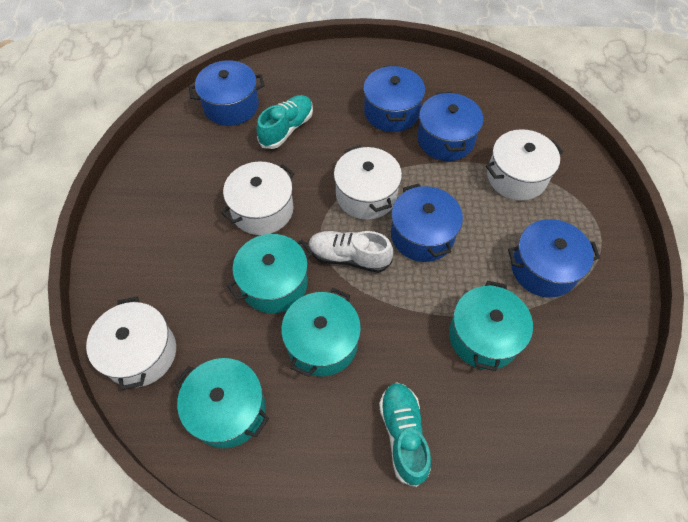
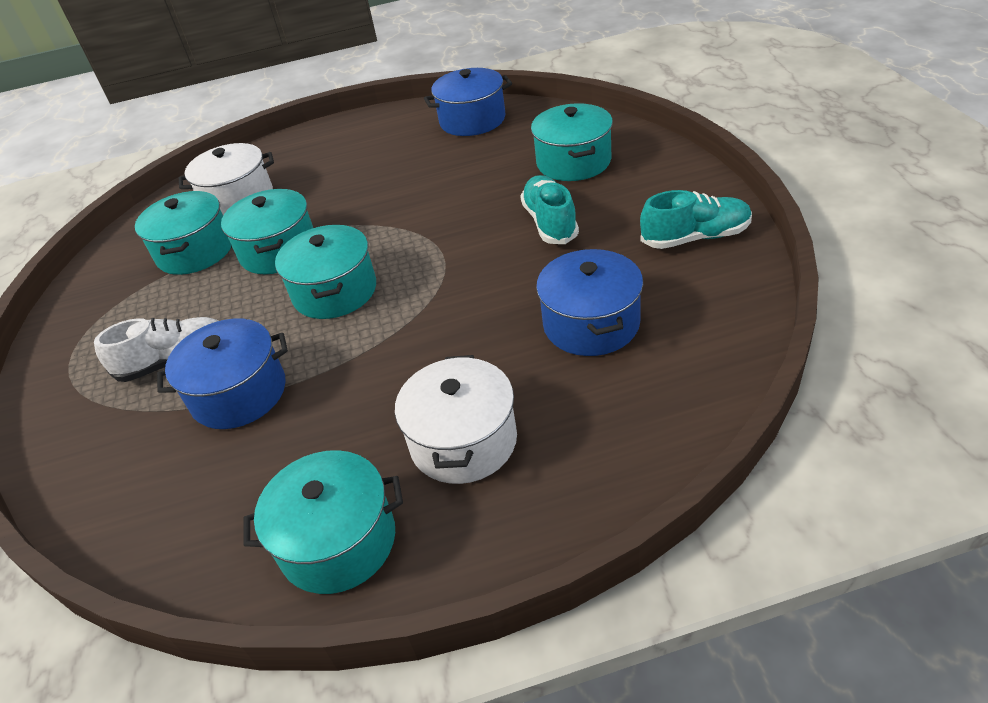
blue pot: [189,60,265,126] [363,66,425,132] [391,184,463,262] [417,92,483,161] [508,219,600,297] = 5 -> [157,318,288,429] [424,68,512,136] [536,249,643,356] = 3
turquoise pot: [175,358,269,448] [227,234,313,313] [281,288,361,377] [449,281,533,371] = 4 -> [135,191,232,275] [221,189,313,274] [243,450,403,594] [275,225,376,319] [531,103,613,181] = 5
white pot: [86,297,176,390] [221,162,295,235] [334,145,402,220] [486,129,563,200] = 4 -> [179,143,274,215] [395,355,517,484] = 2

